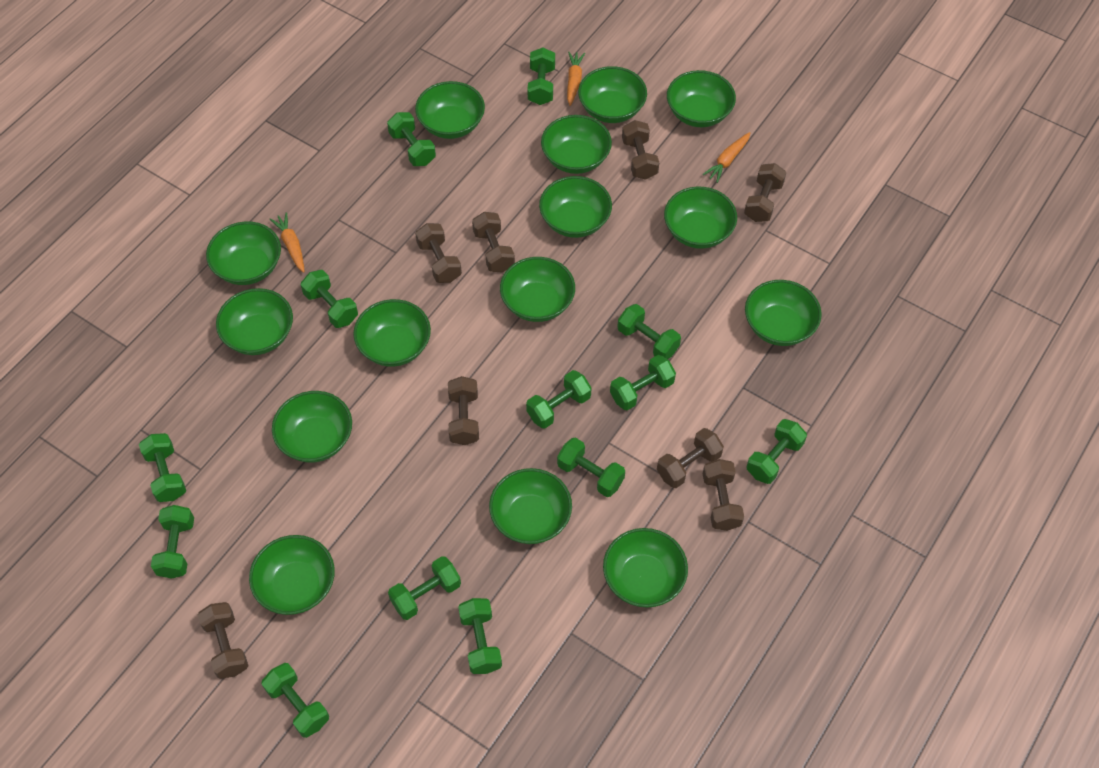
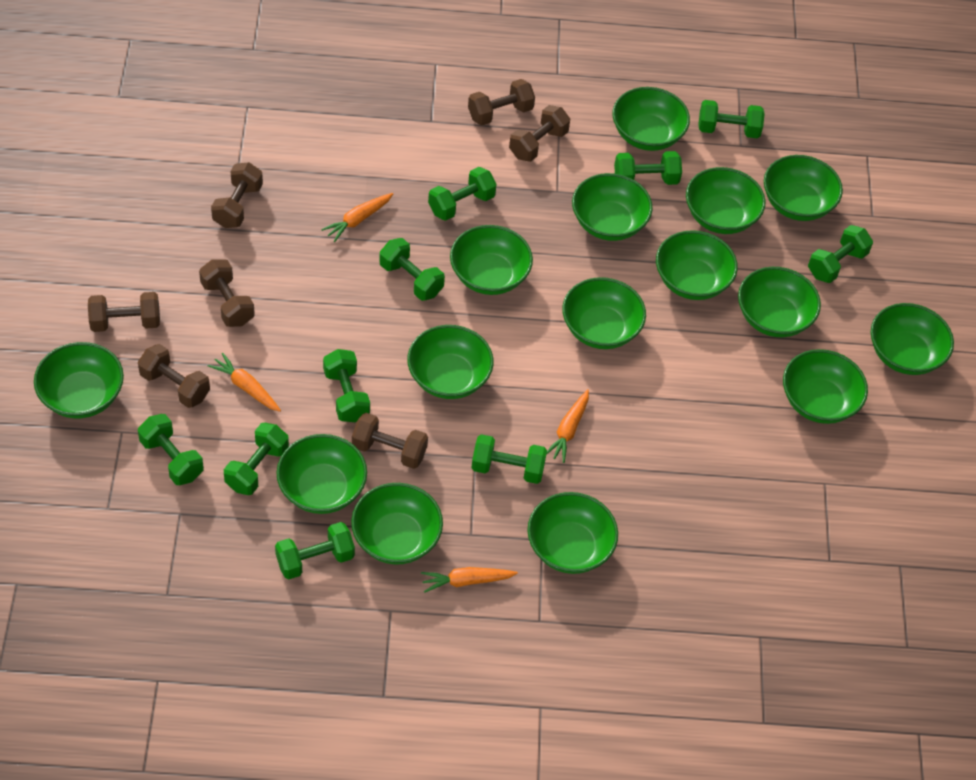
brown dumbbell: [198,602,248,679] [415,223,462,283] [448,376,479,445] [472,212,515,272] [622,120,659,180] [657,428,724,488] [703,459,744,531] [744,163,786,222] = 8 -> [88,292,160,332] [138,344,210,408] [199,259,255,327] [211,162,263,228] [352,413,428,469] [468,79,535,125] [509,105,570,162] = 7
green dumbbell: [139,433,186,502] [151,505,194,579] [262,663,329,738] [301,270,358,328] [387,112,436,166] [388,556,461,620] [458,598,502,674] [526,370,591,429] [527,47,555,105] [557,437,625,497] [610,355,676,410] [617,304,681,359] [747,419,807,484] = 13 -> [138,414,204,485] [224,423,289,495] [275,522,355,579] [323,349,370,422] [379,238,445,301] [428,167,497,221] [471,434,547,484] [614,151,682,185] [698,100,765,138] [808,225,873,283] = 10
orange carrot: [270,212,305,273] [567,52,585,106] [703,132,750,183] = 3 -> [208,353,281,412] [321,193,393,242] [421,567,518,593] [546,389,589,463] = 4

